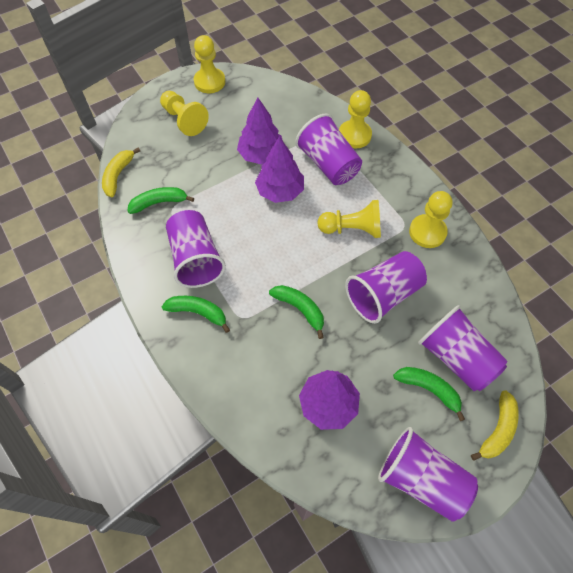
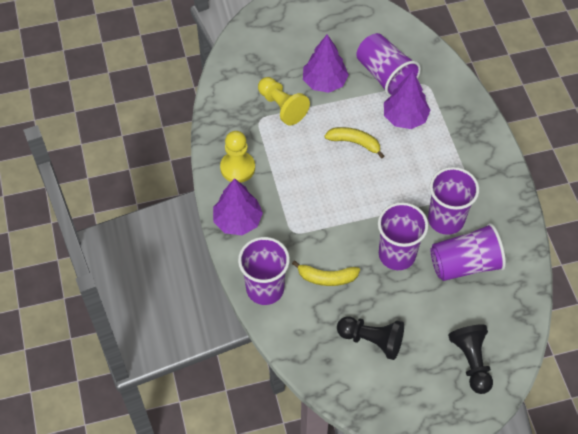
black pawn: none = 0 -> [337,316,404,360] [448,324,493,394] = 2
green banana: [128,187,194,214] [162,296,230,333] [269,285,324,339] [393,367,465,421] = 4 -> none = 0
yellow pawn: [160,91,209,136] [194,35,225,93] [317,200,381,238] [339,90,372,148] [409,191,452,248] = 5 -> [220,131,255,183] [258,77,310,125] = 2

